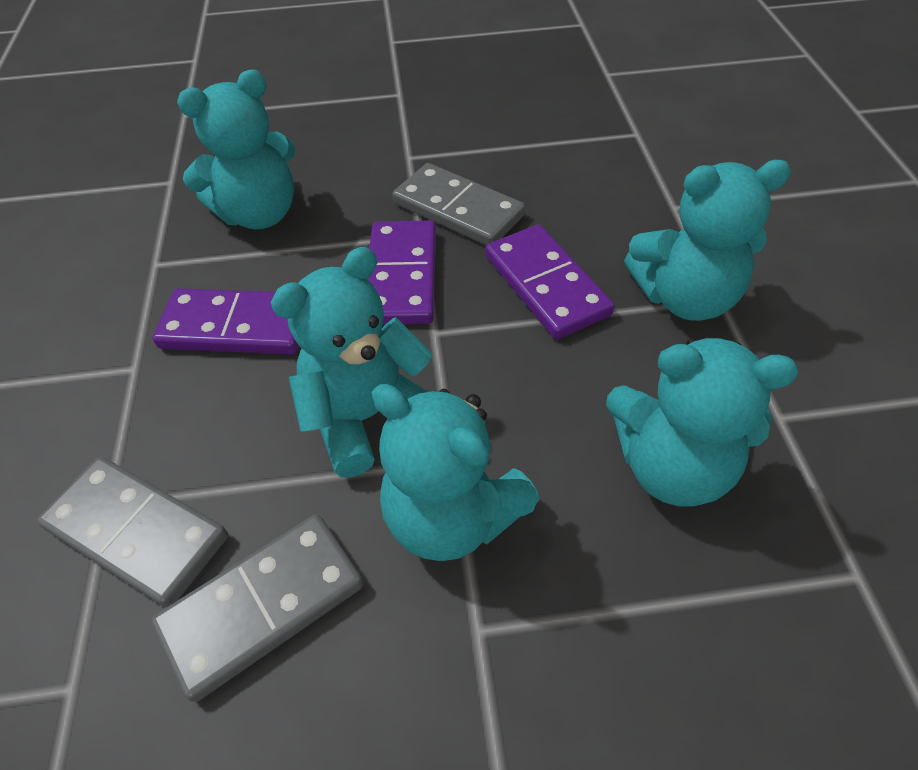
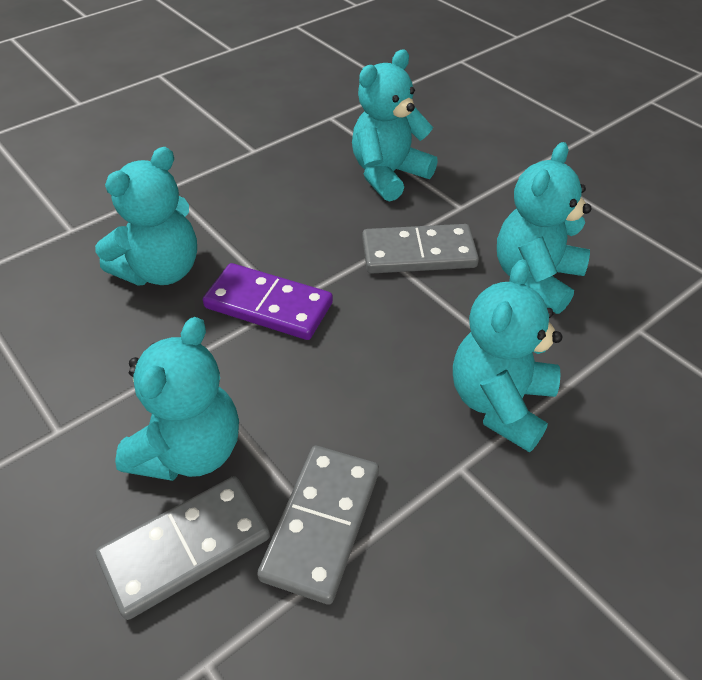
purple domino: [153,288,299,354] [367,220,436,325] [485,225,614,339] = 3 -> [203,263,333,340] = 1

